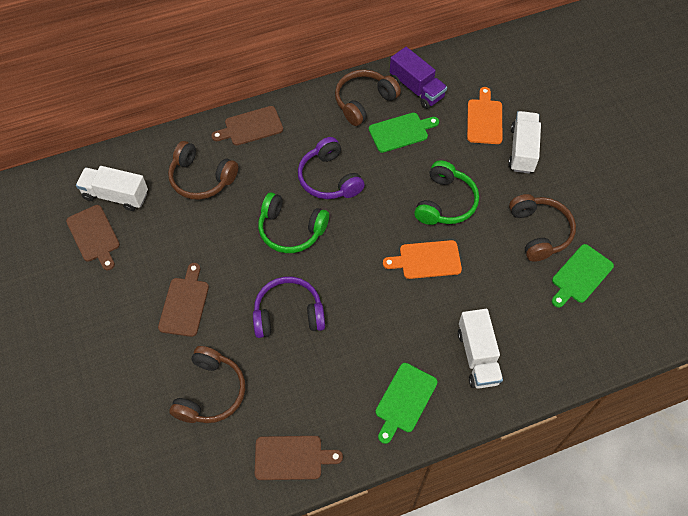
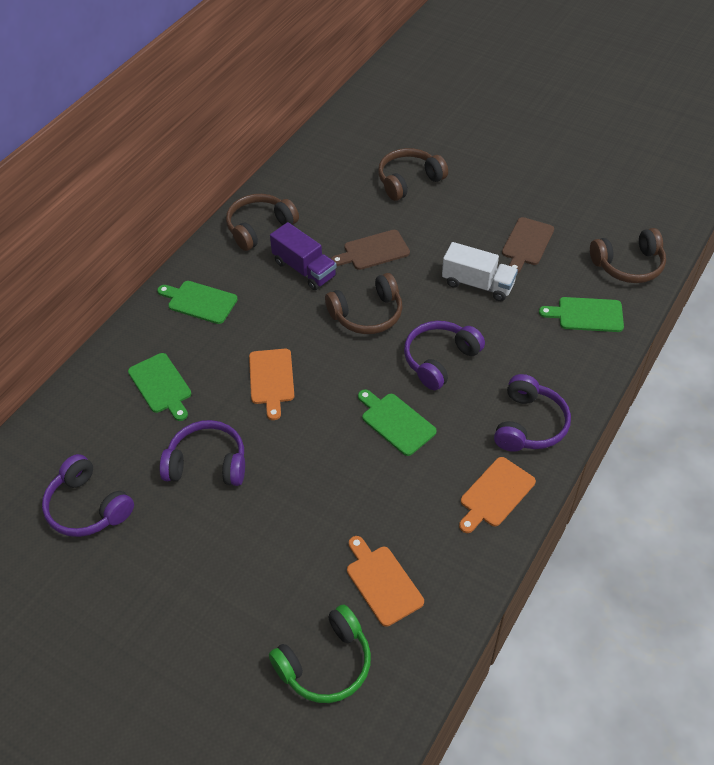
brown cutting board: [66,205,120,270] [158,263,209,337] [211,106,283,146] [255,436,343,480] = 4 -> [331,230,410,270] [502,217,554,274] = 2
green cutting board: [369,113,439,153] [375,363,438,444] [552,244,614,308] = 3 -> [128,353,191,421] [157,281,238,324] [358,389,437,456] [539,297,624,332] = 4
green headphones: [258,192,329,253] [414,161,479,225] = 2 -> [269,604,371,703] = 1
orange cutting board: [383,240,462,279] [467,87,502,144] = 2 -> [249,349,294,420] [347,536,424,627] [459,457,536,533] = 3
purple headphones: [253,277,325,338] [298,137,365,199] = 2 -> [42,454,134,537] [160,420,245,486] [404,321,485,390] [494,374,571,452] = 4
white truck: [76,166,148,211] [458,309,503,389] [508,111,541,174] = 3 -> [442,242,518,301] = 1

